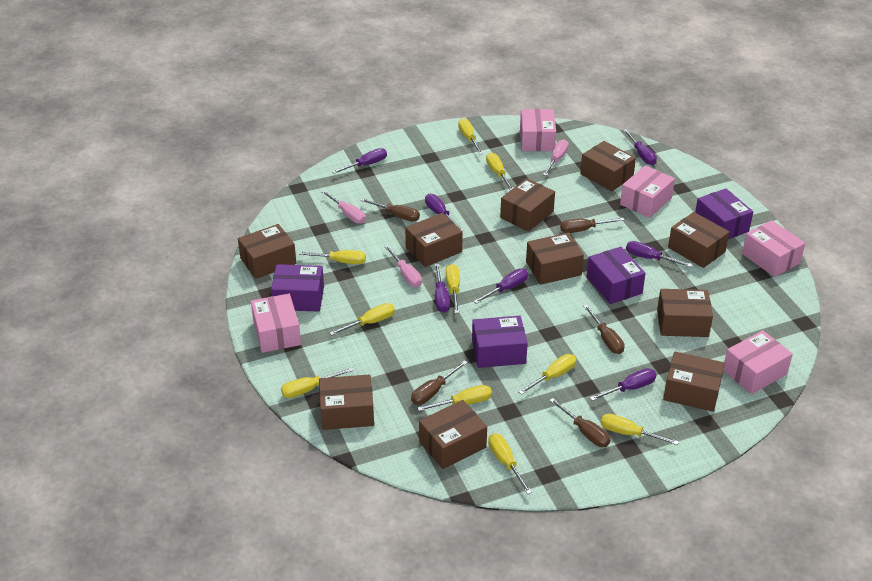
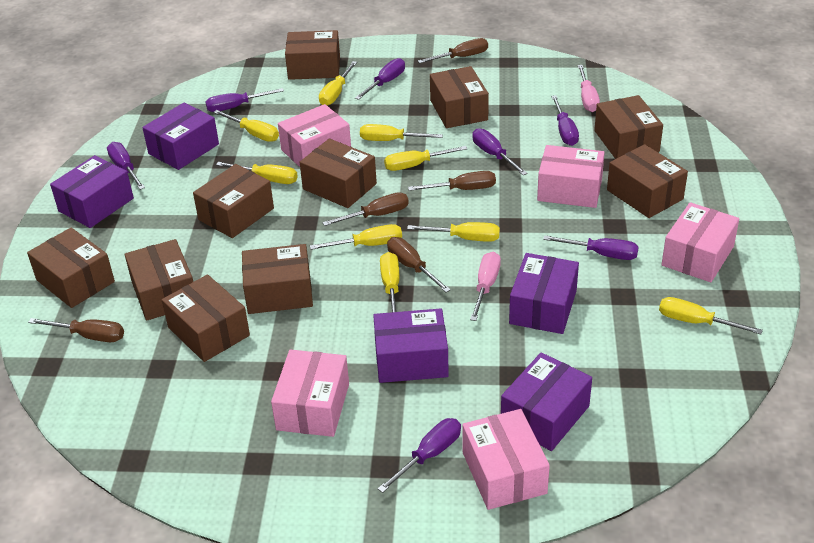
pink screwdriver: [321,190,366,224] [384,245,422,287] [543,139,569,176] = 3 -> [470,252,501,321] [578,65,600,112] = 2
purple box: [271,264,324,311] [472,316,528,368] [587,247,646,304] [695,189,753,239] = 4 -> [50,155,134,228] [142,103,219,170] [373,308,449,383] [501,352,592,451] [509,253,579,334] = 5
yellow screwdriver: [281,367,354,398] [298,250,366,264] [330,303,395,336] [417,385,492,411] [446,264,460,313] [458,118,483,155] [486,153,513,191] [488,433,532,494] [519,354,577,395] [601,414,679,445] = 10 -> [213,110,279,142] [216,162,298,184] [310,224,402,250] [319,61,357,106] [360,124,443,141] [380,252,399,312] [384,146,468,171] [407,222,500,242] [659,297,763,334] = 9

